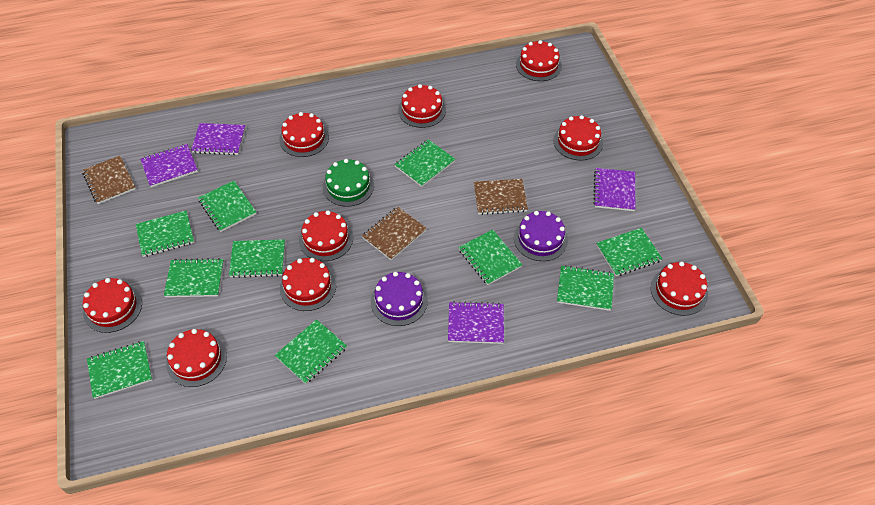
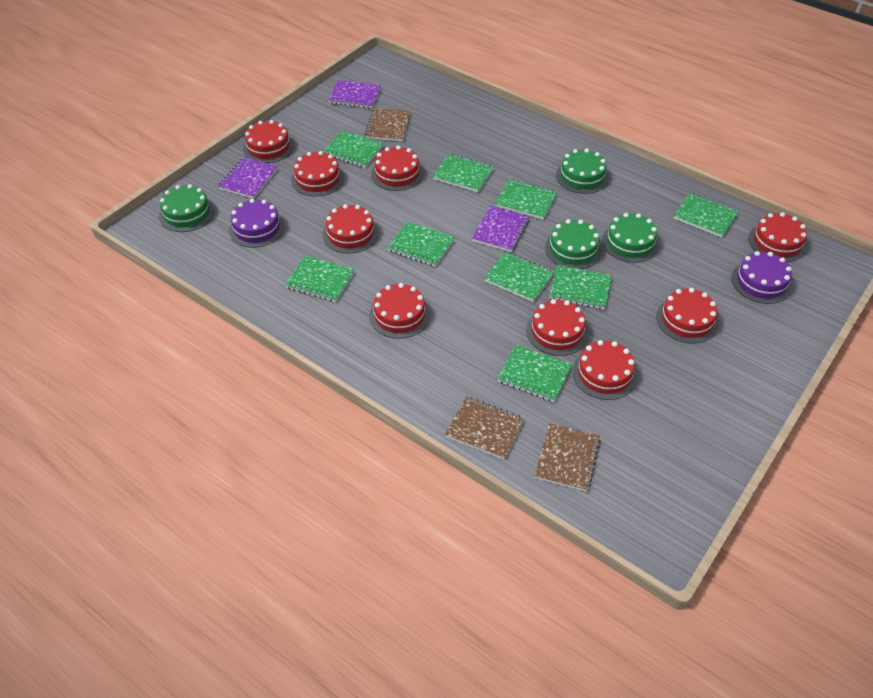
green cake: [323,159,374,207] = 1 -> [159,184,215,232] [545,219,602,269] [556,149,609,194] [602,213,659,263] = 4
green notebook: [87,341,152,399] [136,210,194,257] [164,258,224,297] [198,181,257,232] [229,239,285,278] [275,319,347,384] [394,139,455,187] [458,229,522,285] [557,265,614,311] [596,228,663,276] = 10 -> [285,256,355,302] [323,131,384,168] [387,221,455,267] [433,154,494,192] [484,252,554,302] [495,179,557,219] [497,345,572,402] [549,265,612,310] [674,193,739,237] = 9
purple notebook: [140,144,198,187] [191,123,245,155] [448,301,504,344] [593,168,635,211] = 4 -> [218,157,278,199] [328,80,381,108] [472,206,530,252] = 3

